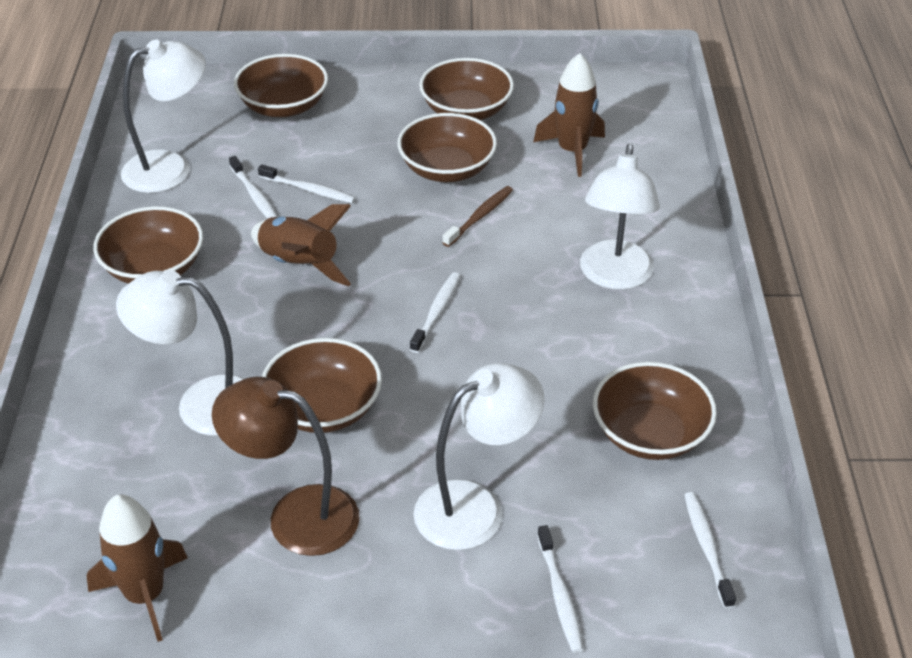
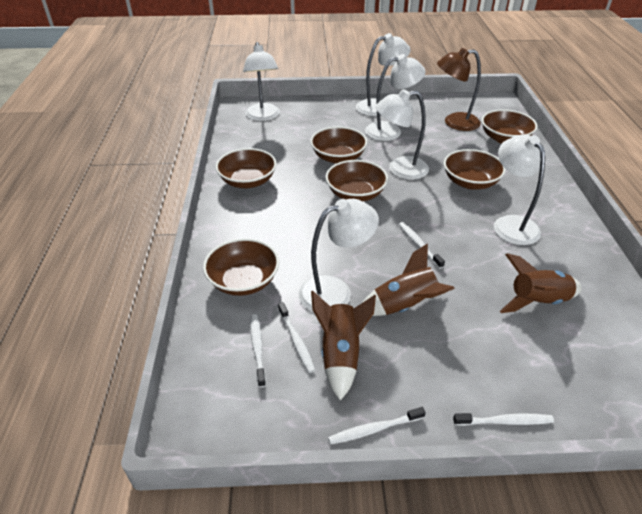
brown toothbrush: [443,186,513,247] = 1 -> none = 0
white lamp: [116,270,245,436] [121,39,206,193] [414,363,544,550] [580,144,660,290] = 4 -> [243,42,280,121] [299,199,379,312] [356,33,411,116] [365,54,426,141] [375,89,429,180] [494,134,545,245] = 6

